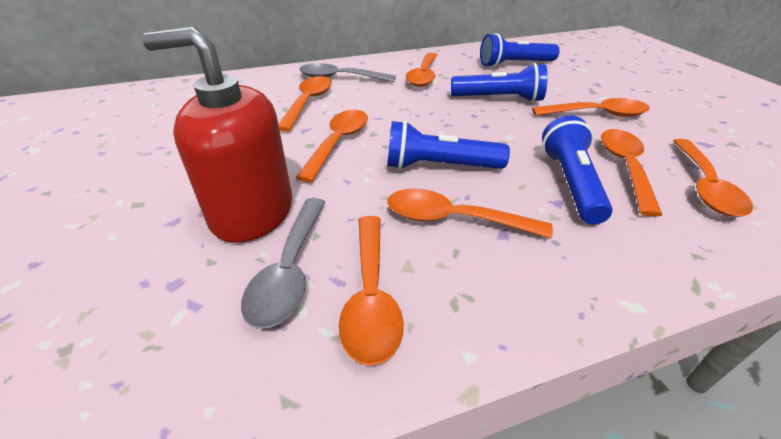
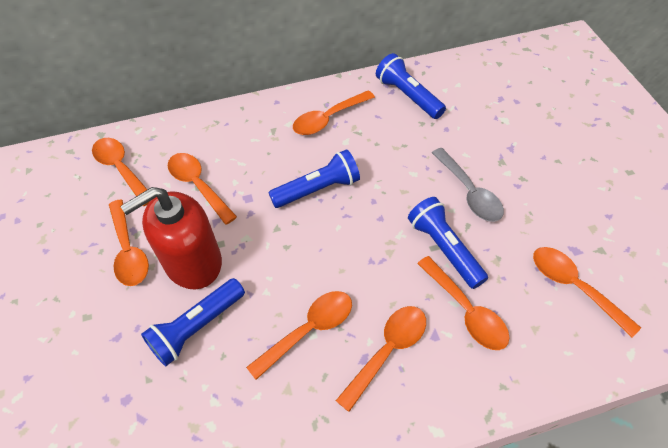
grey spoon: [241,198,325,329] [299,63,396,82] = 2 -> [432,148,504,222] = 1

